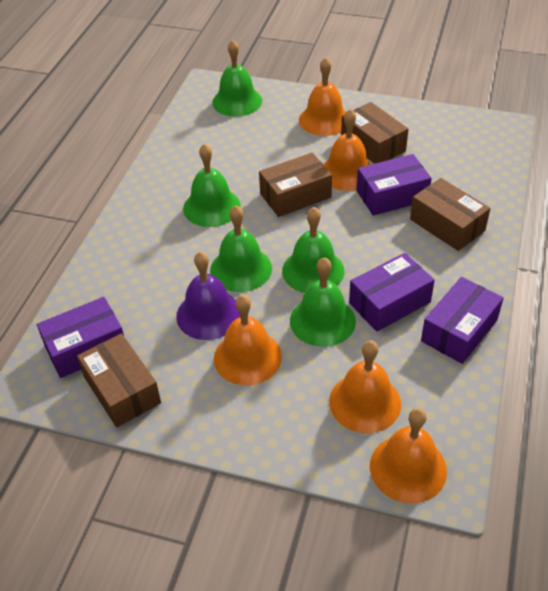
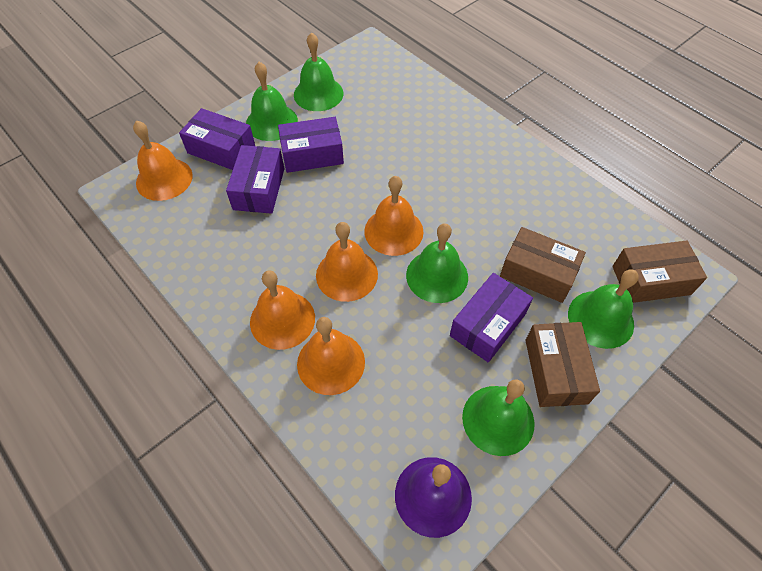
brown box: [77,333,161,427] [259,153,332,217] [341,102,409,164] [410,178,490,251] = 4 -> [500,227,586,303] [525,322,600,407] [612,241,707,303] = 3

